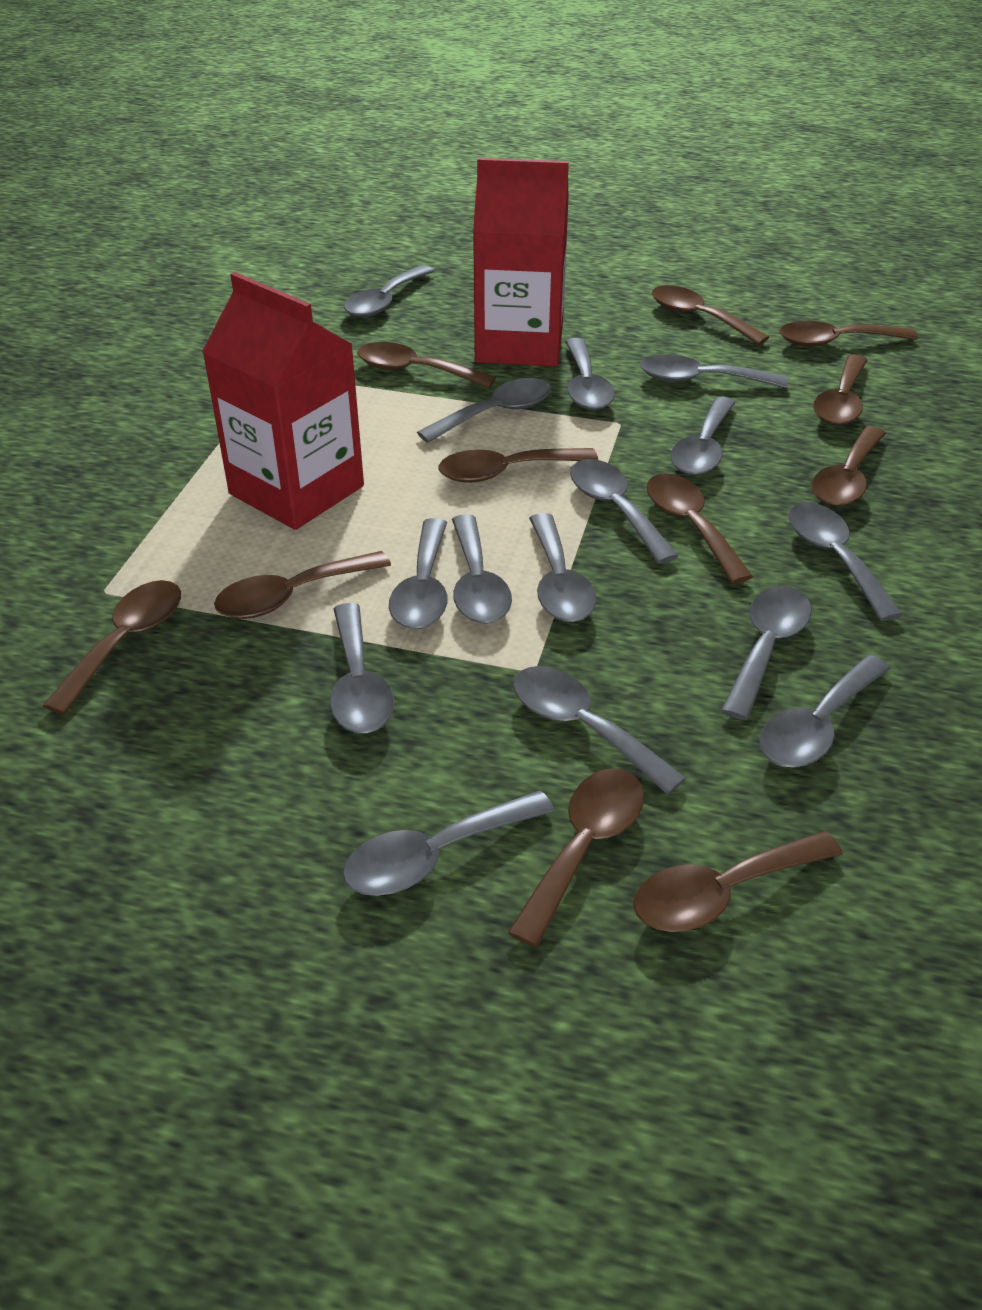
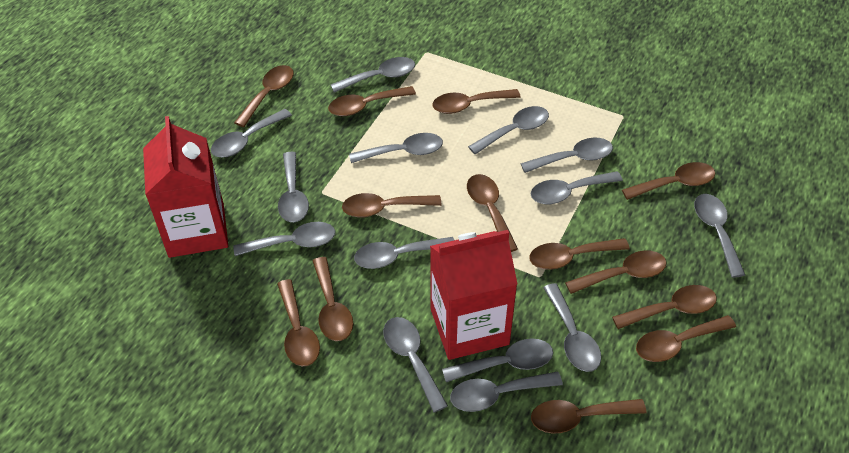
brown spoon: [42,580,181,715] [214,551,391,619] [357,342,496,388] [439,448,598,483] [507,768,644,947] [633,831,843,932] [646,473,753,584] [652,285,769,345] [779,321,918,347] [811,426,886,506] [813,354,868,425] = 11 -> [234,65,294,127] [277,279,320,366] [313,257,353,341] [328,86,416,116] [342,193,442,218] [432,89,521,114] [467,174,518,252] [529,238,630,270] [531,399,647,434] [565,250,667,294] [612,285,717,329] [622,162,715,200] [636,315,736,362] = 13
grey spoon: [330,603,394,733] [342,790,555,896] [344,265,434,317] [389,518,447,629] [417,378,551,443] [452,514,512,624] [513,666,686,795] [529,513,597,622] [565,338,615,410] [570,459,678,564] [640,354,788,388] [670,396,736,475] [720,586,812,720] [759,655,891,767] [788,502,903,621] = 15 -> [211,109,292,157] [233,222,335,256] [278,152,309,222] [331,57,415,93] [349,133,443,163] [354,237,454,269] [383,317,448,413] [442,338,553,382] [450,372,563,412] [468,106,549,155] [520,138,613,173] [531,171,623,204] [543,283,601,372] [694,194,745,278] = 14

